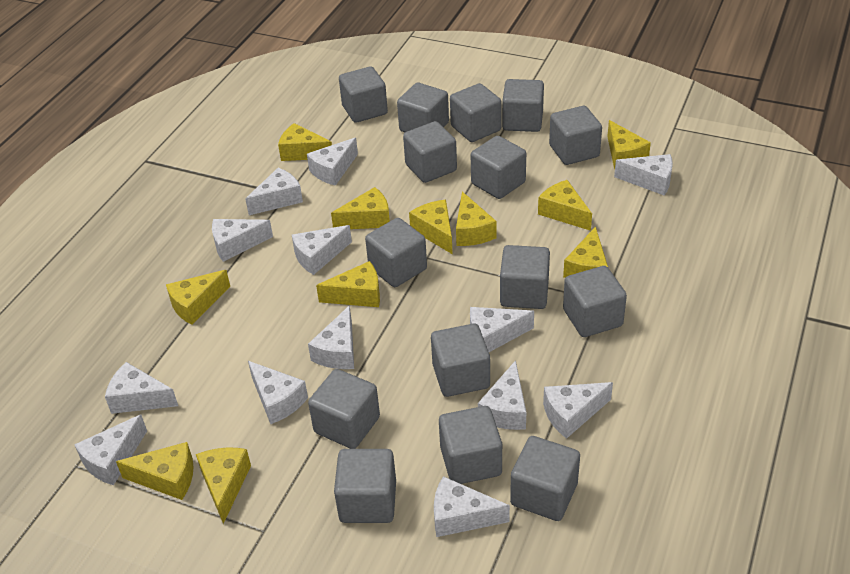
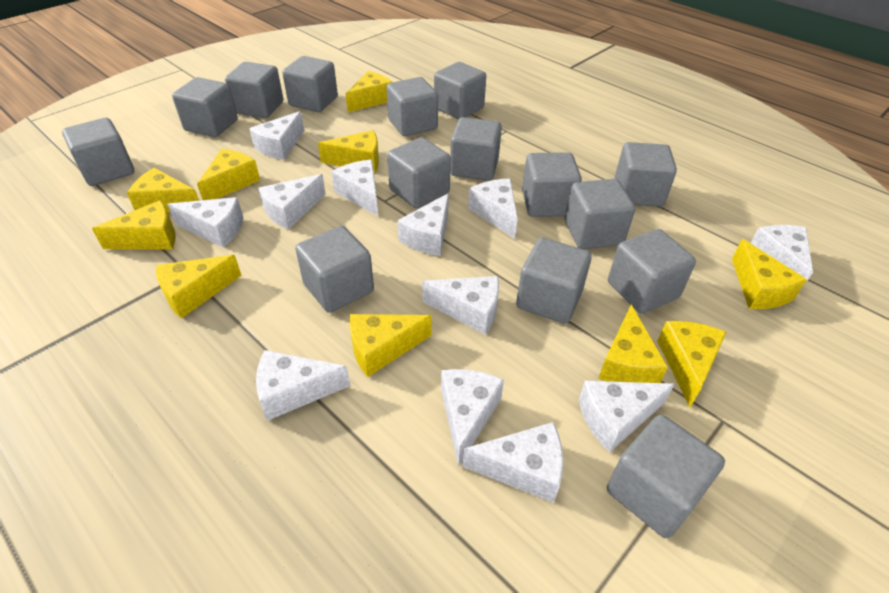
white cheese: [74,415,147,485] [105,362,178,414] [212,219,273,262] [245,168,303,215] [248,361,308,424] [292,225,352,275] [307,138,358,186] [308,305,354,369] [434,476,510,537] [470,307,534,352] [478,360,526,430] [543,382,613,439] [614,154,673,196] = 13 -> [168,197,243,248] [249,111,304,160] [256,350,350,421] [259,174,326,230] [331,160,378,216] [398,193,449,256] [422,276,499,335] [441,369,504,467] [463,422,563,503] [468,179,518,239] [579,381,674,452] [751,225,813,291] = 12
yellow cheese: [116,442,194,500] [166,270,230,325] [196,448,251,524] [278,123,332,161] [316,261,380,307] [331,187,390,229] [409,200,453,254] [456,192,496,246] [538,180,592,231] [563,226,608,278] [607,120,651,169] = 11 -> [92,200,176,250] [127,168,199,212] [156,255,242,319] [197,149,260,200] [318,130,379,173] [346,71,392,112] [349,314,431,377] [598,305,668,383] [657,321,727,407] [732,239,807,309] = 10

